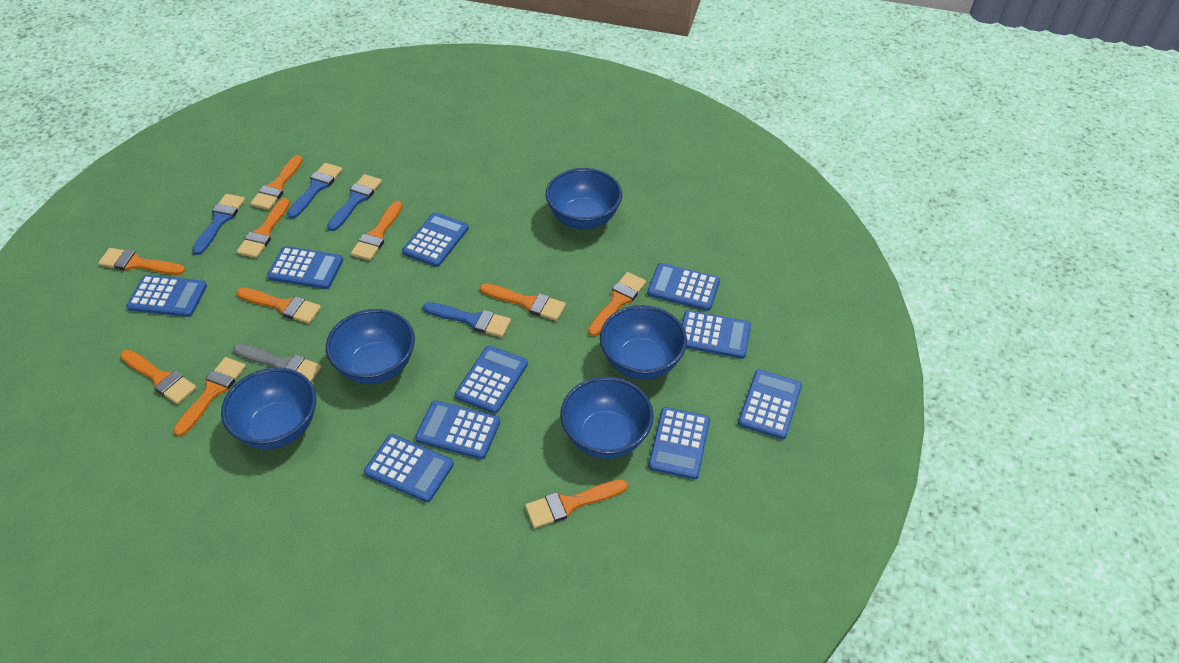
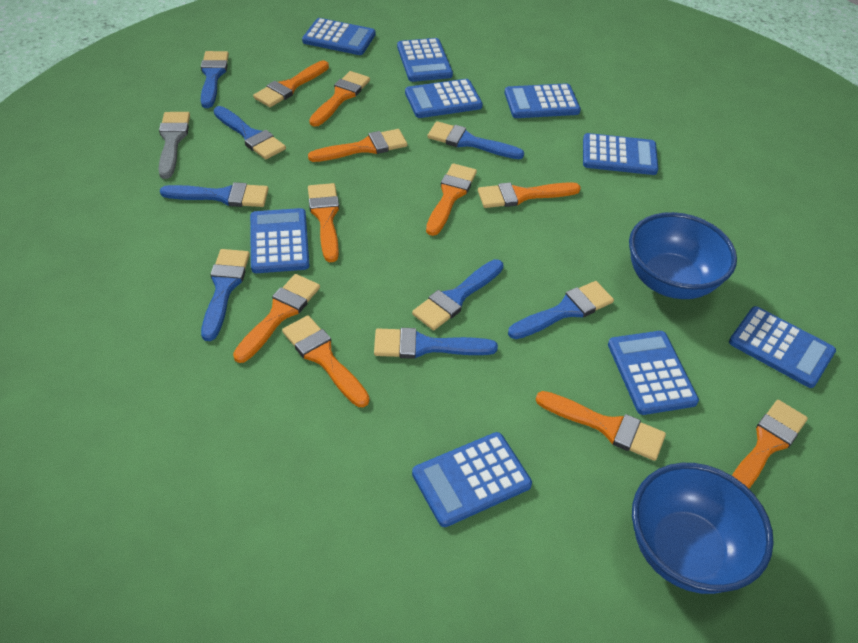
blue bowl: [221,367,316,449] [326,309,415,384] [546,168,622,230] [560,377,654,459] [600,305,687,380] = 5 -> [629,212,737,299] [632,463,774,594] = 2
blue brush: [192,194,245,255] [287,163,343,219] [327,174,382,231] [423,302,511,337] = 4 -> [160,182,268,207] [201,51,229,108] [201,249,250,341] [213,106,286,159] [374,328,498,359] [412,259,504,330] [427,121,524,159] [508,281,614,339] = 8
blue calculator: [126,275,207,317] [267,246,343,289] [364,434,454,502] [402,212,469,267] [415,400,500,459] [455,345,528,414] [647,263,720,311] [648,407,710,480] [682,310,751,359] [738,369,802,440] = 10 -> [250,208,310,273] [302,18,376,55] [397,38,453,82] [405,79,483,118] [412,432,532,527] [504,83,581,118] [583,133,658,175] [608,331,699,415] [729,306,836,388] = 9

